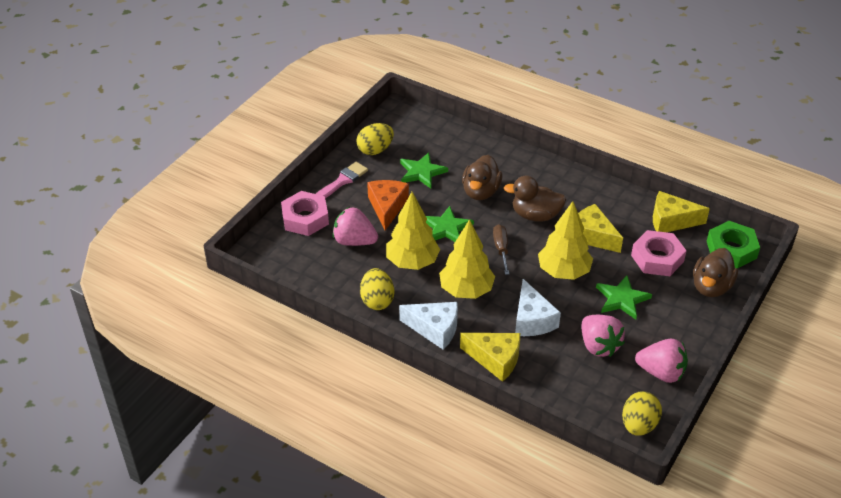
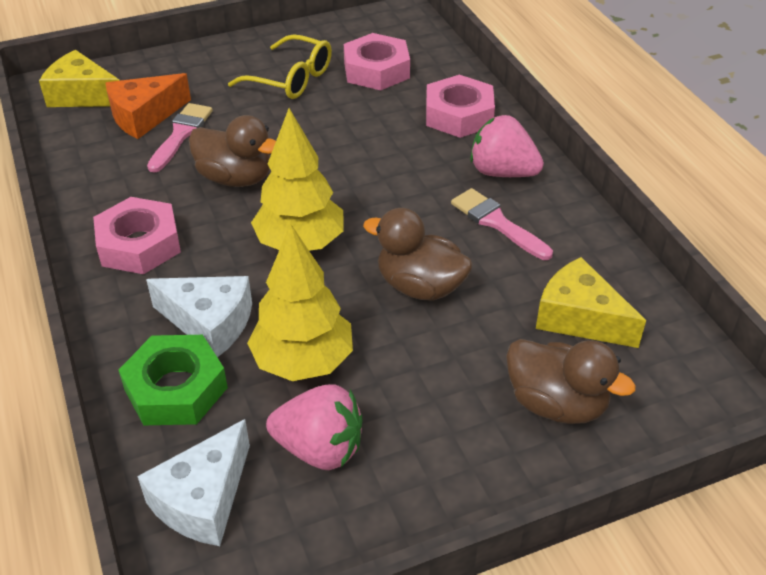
brown screwdriver: [493,224,509,275] = 1 -> none = 0
green star: [400,152,448,189] [426,206,474,242] [596,275,652,320] = 3 -> none = 0
pink brush: [316,162,368,198] = 1 -> [147,103,213,173] [451,188,553,260] = 2
pink nut: [281,191,329,236] [631,230,687,276] = 2 -> [93,197,181,274] [344,33,410,90] [426,75,495,138] = 3
pink strawberry: [333,207,378,246] [582,315,625,357] [635,339,688,383] = 3 -> [266,384,362,470] [470,115,544,177] = 2
yellow cheese: [460,333,520,382] [578,204,623,253] [653,191,710,232] = 3 -> [39,50,120,107] [536,257,646,348] = 2
yellow egg: [356,123,394,155] [360,268,394,310] [622,391,662,436] = 3 -> none = 0
yellow glasses: none = 0 -> [228,34,332,99] = 1
yellow tree: [386,192,440,270] [439,219,495,299] [538,201,593,280] = 3 -> [247,223,353,381] [251,108,343,251] = 2

